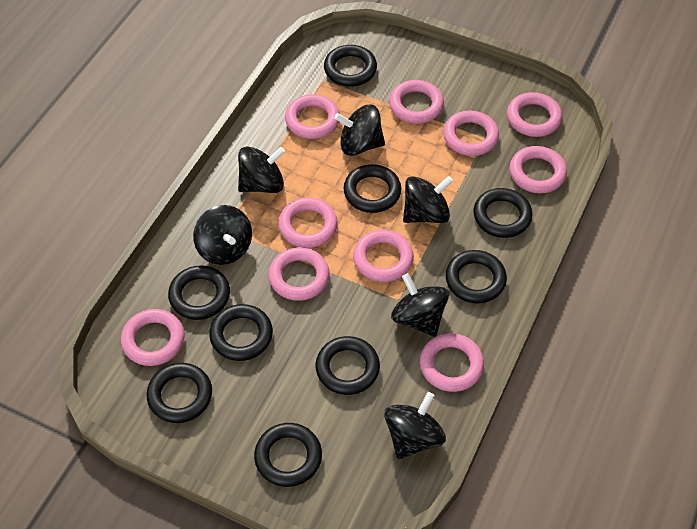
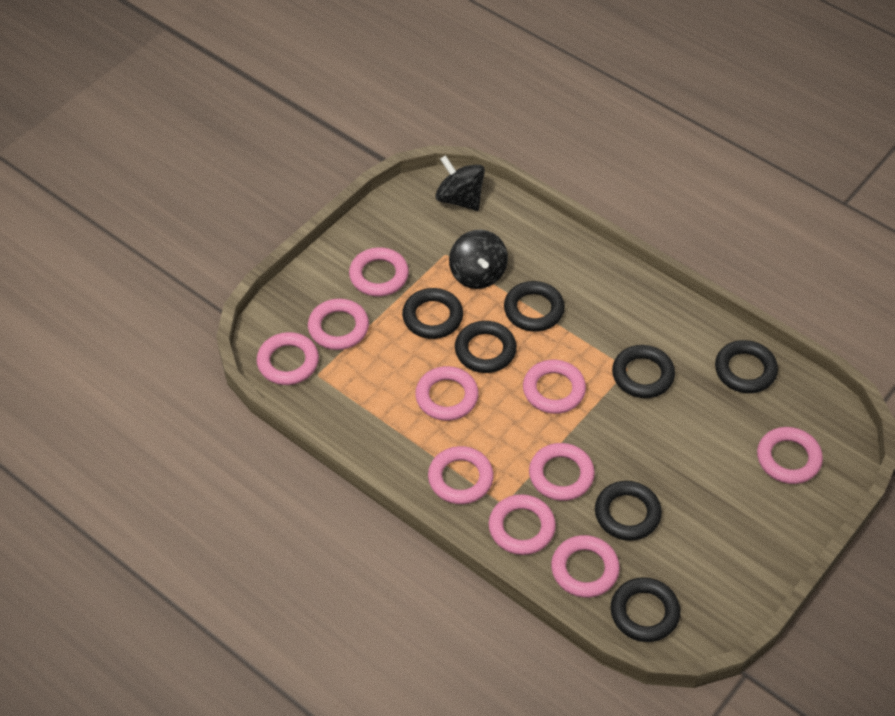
black ring: [147,363,212,423] [168,265,230,320] [209,304,273,361] [254,423,322,487] [315,336,380,395] [324,45,377,87] [344,164,401,213] [445,250,507,304] [474,188,532,238] = 9 -> [402,288,463,339] [455,321,517,373] [504,281,565,332] [595,481,662,541] [611,577,680,642] [612,345,675,398] [715,340,778,393] = 7
black spinning top: [193,205,252,265] [238,146,285,193] [334,105,385,156] [384,392,446,459] [391,273,449,337] [403,176,453,223] = 6 -> [435,155,485,211] [449,230,508,289] = 2

